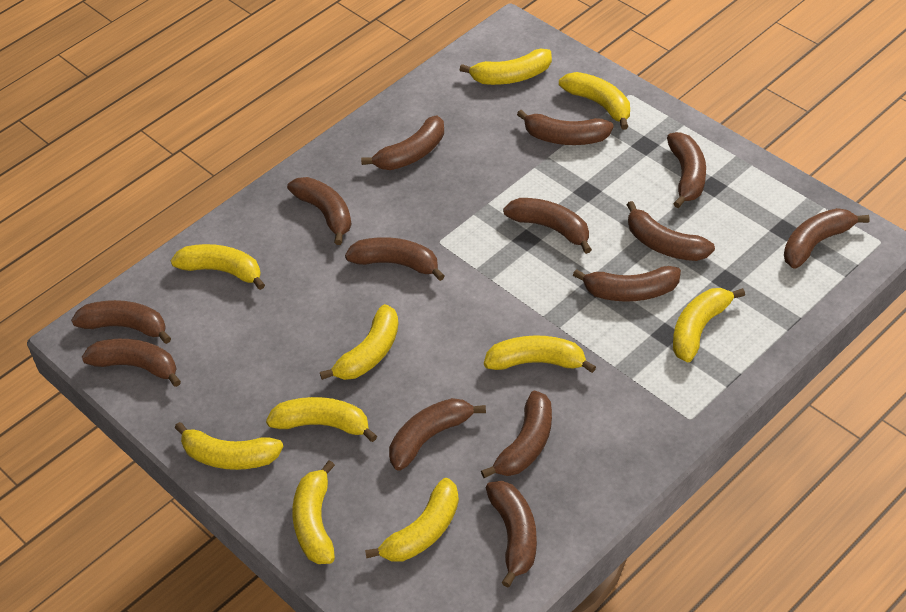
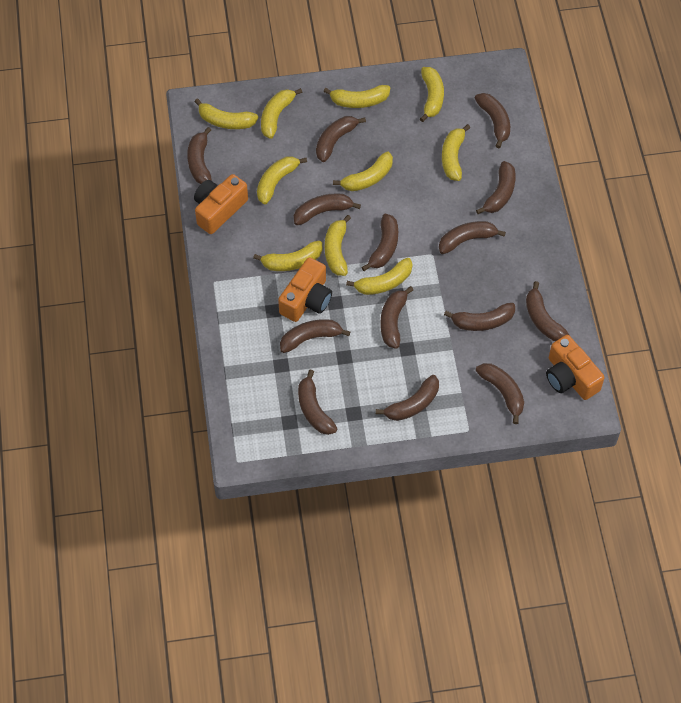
orange camera: none = 0 -> [194,174,248,234] [278,257,332,322] [546,335,605,400] = 3

